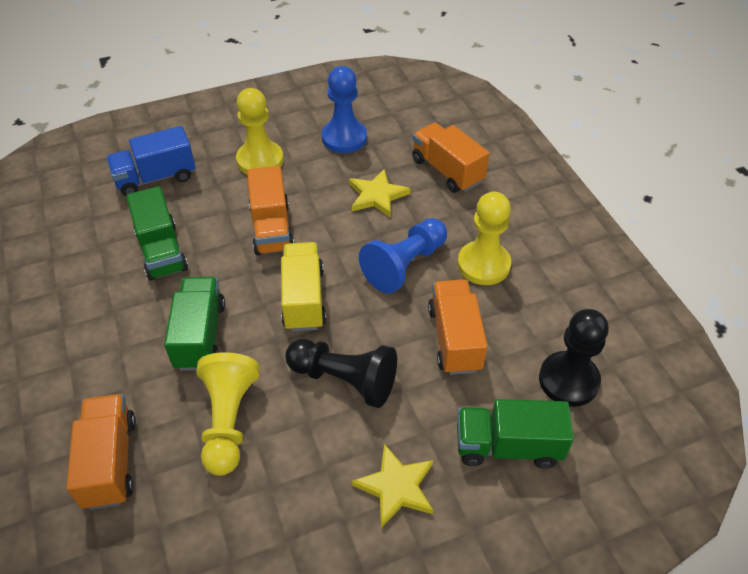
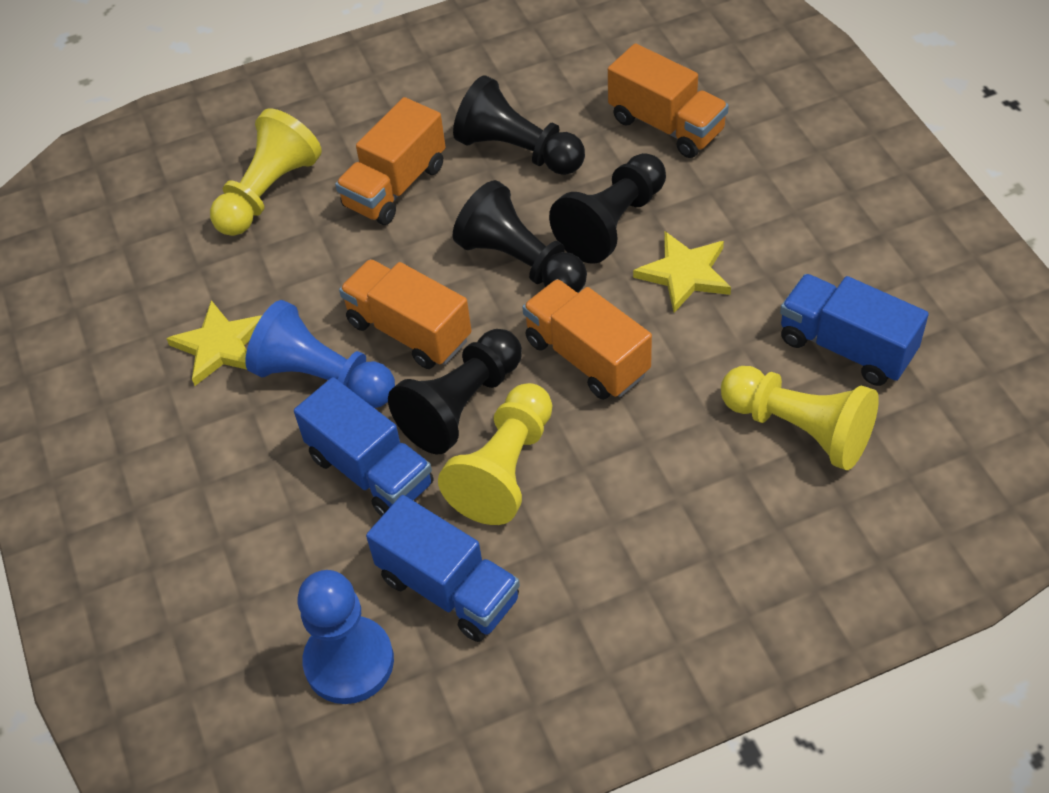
black pawn: [285,339,397,408] [539,309,609,407] = 2 -> [388,329,522,454] [453,75,585,175] [453,180,587,293] [549,153,666,264] = 4
blue truck: [106,126,196,196] = 1 -> [294,377,433,516] [366,495,520,642] [780,274,929,386] = 3
green truck: [126,186,188,281] [164,277,225,371] [457,399,574,469] = 3 -> none = 0
yellow truck: [281,242,326,332] = 1 -> none = 0

